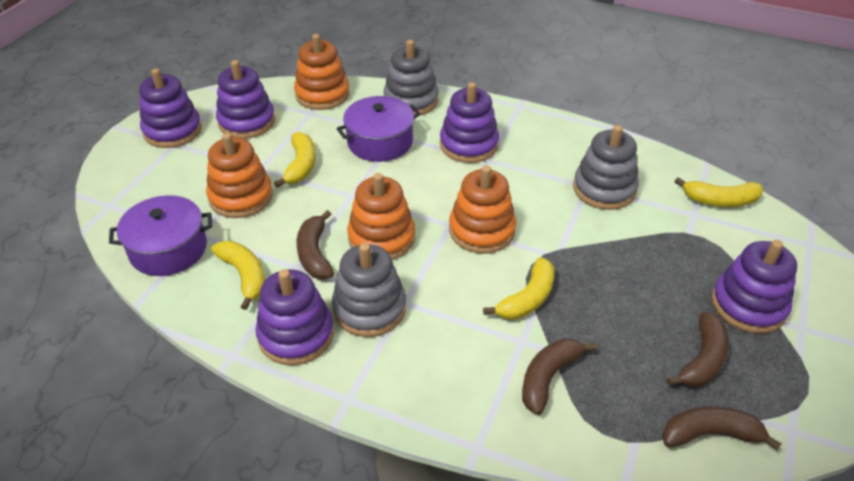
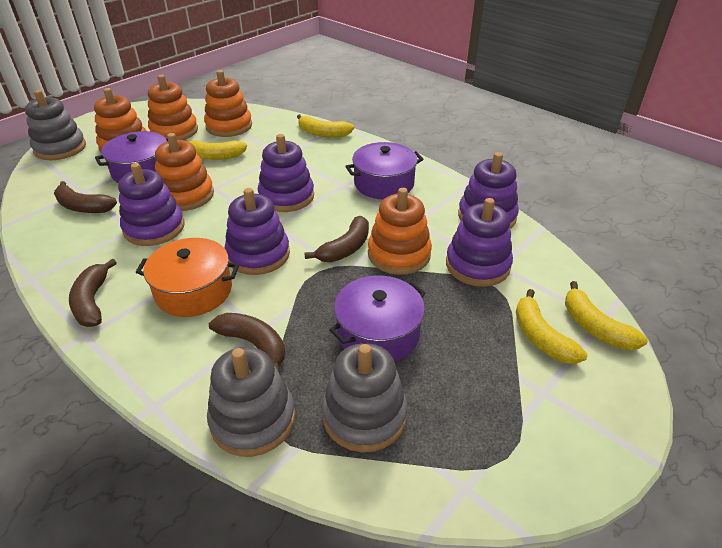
orange pot: none = 0 -> [136,238,239,317] = 1
orange stacking toy: [206,133,273,218] [294,34,350,110] [347,173,415,260] [449,166,516,254] = 4 -> [94,88,146,154] [148,75,198,140] [155,133,214,211] [204,70,252,137] [368,188,432,275] = 5
purple pot: [109,195,212,276] [336,96,421,162] = 2 -> [95,131,168,183] [330,276,426,362] [345,142,423,199] = 3

